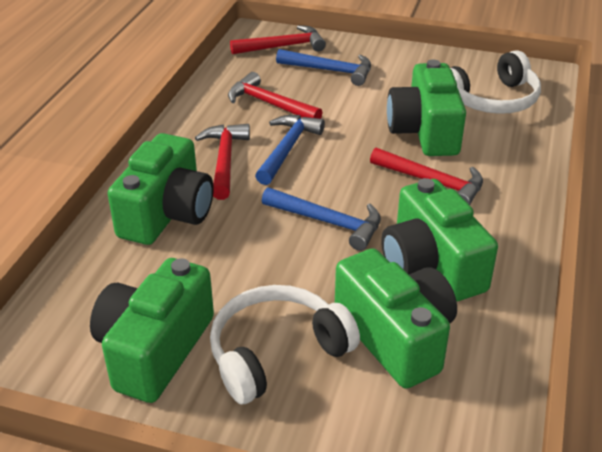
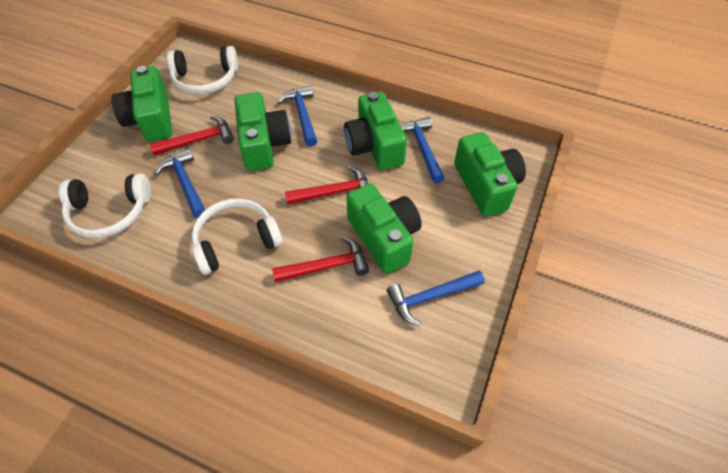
blue hammer: [255,115,325,185] [262,187,381,251] [276,49,371,86] = 3 -> [155,149,205,218] [278,85,317,146] [387,270,485,326] [401,117,445,183] = 4
red hammer: [195,124,250,200] [228,72,323,119] [230,25,326,55] [370,148,483,205] = 4 -> [150,116,234,155] [272,237,369,282] [285,166,368,204] = 3
white headphones: [210,285,360,404] [450,50,541,114] = 2 -> [59,173,151,238] [167,46,238,94] [191,198,283,275] = 3

